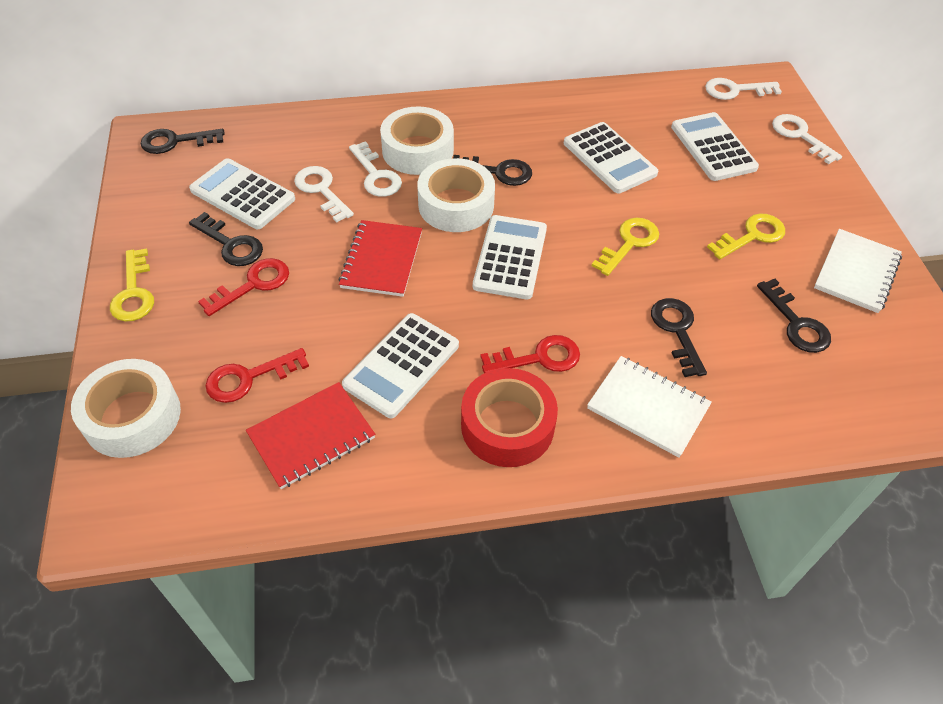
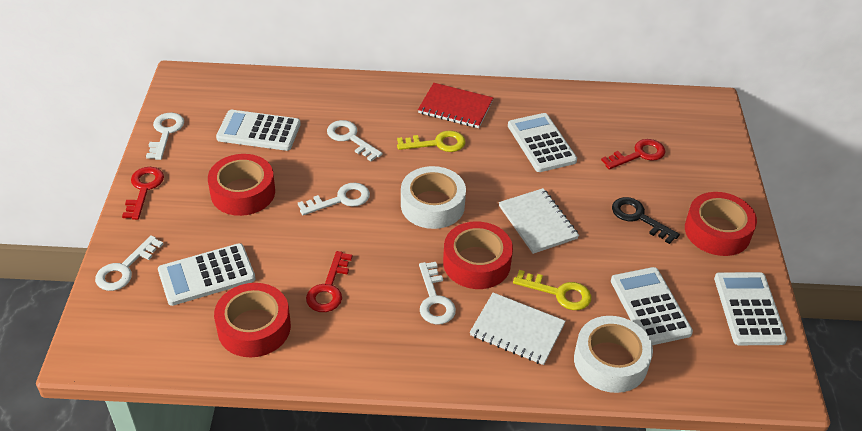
black key: [141,129,225,154] [189,212,263,266] [453,155,532,186] [651,298,707,377] [757,279,831,353] = 5 -> [612,197,680,244] = 1
red notebook: [246,382,375,489] [338,220,422,297] = 2 -> [418,83,493,128] = 1
red tape: [461,368,558,467] = 1 -> [208,154,275,216] [214,283,291,357] [443,221,513,289] [685,192,757,256] = 4
white key: [294,166,354,223] [349,141,402,197] [705,78,782,100] [772,114,842,164] = 4 -> [95,235,163,291] [146,112,184,160] [298,183,370,215] [327,120,383,161] [419,262,456,325] = 5
white tape: [71,359,181,458] [380,106,454,175] [417,158,495,232] = 3 -> [401,166,466,229] [574,316,653,393] = 2
yellow key: [110,249,154,322] [592,218,659,276] [707,213,785,259] = 3 -> [397,130,465,152] [513,270,591,310] = 2

